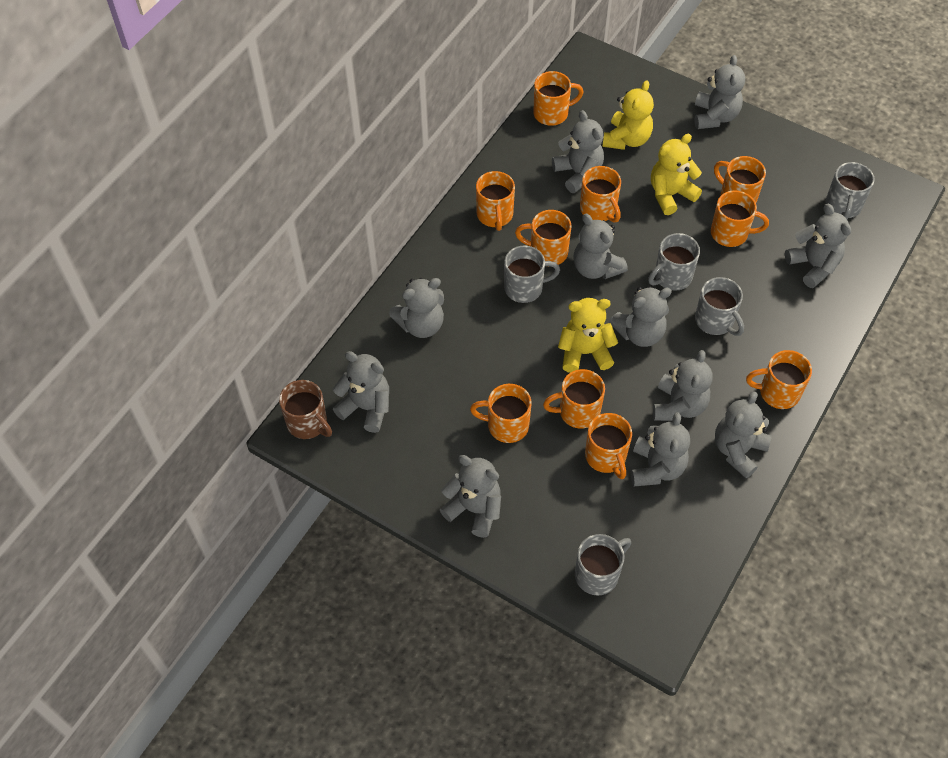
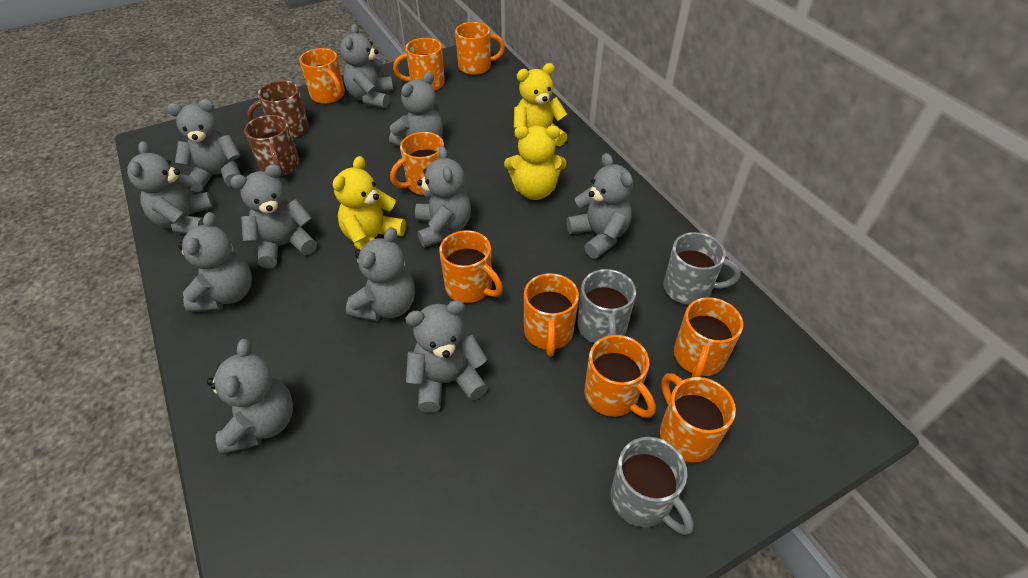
brown mug: [279,380,332,439] = 1 -> [244,115,299,176] [247,80,309,138] = 2
grey mug: [504,245,560,303] [575,534,631,596] [648,233,700,291] [695,277,744,336] [825,162,875,219] = 5 -> [578,269,636,343] [611,437,694,535] [663,232,741,305] = 3
orange mug: [470,384,532,443] [476,171,515,231] [515,210,572,267] [533,71,584,126] [543,369,605,429] [580,166,621,223] [585,413,632,479] [711,190,769,247] [714,156,766,203] [746,350,812,409] = 10 -> [299,48,345,104] [390,132,444,195] [393,38,445,91] [439,230,503,303] [455,22,505,75] [524,273,579,357] [584,335,656,418] [660,373,736,463] [674,297,743,377] = 9

